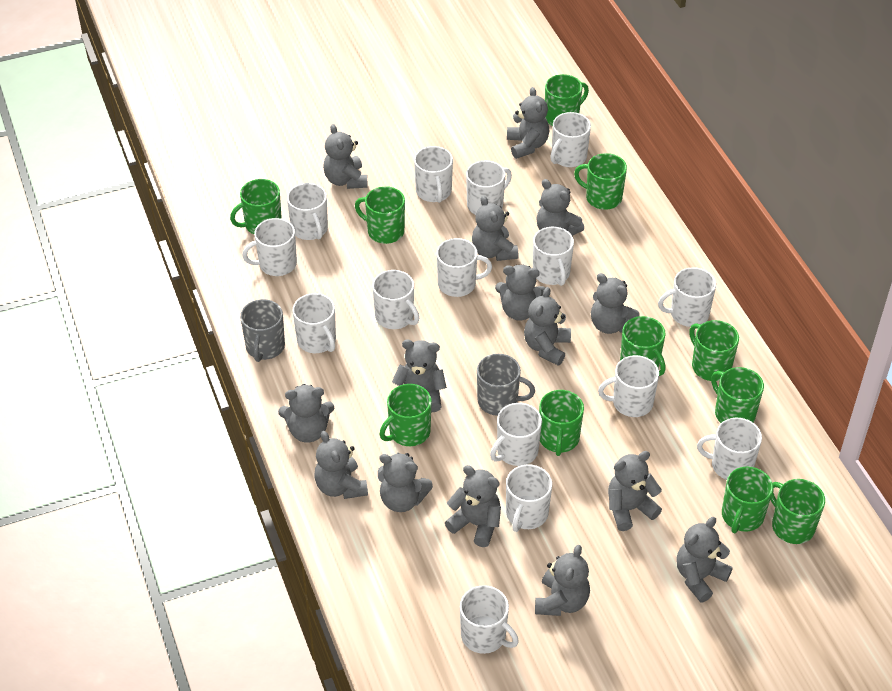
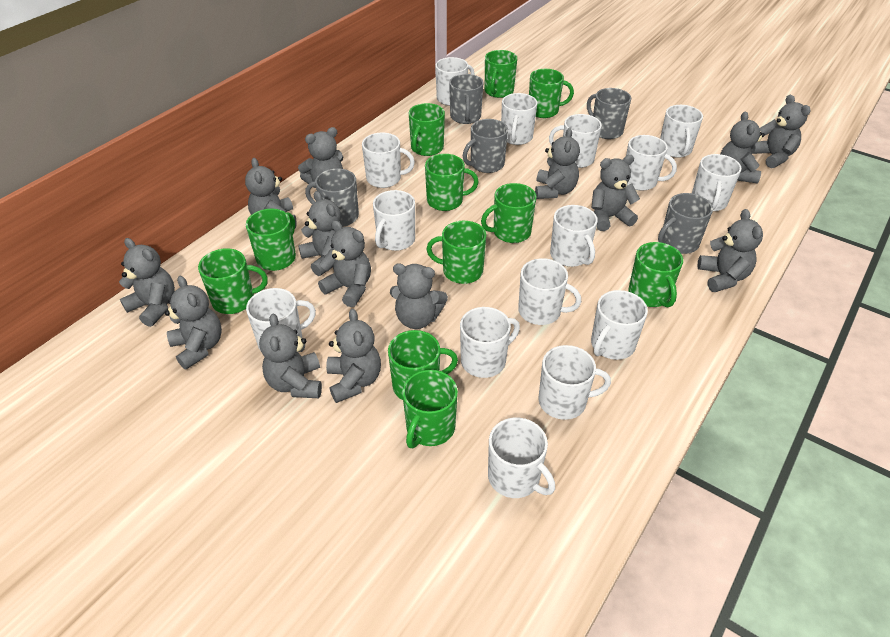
grey mug: [240,299,285,362] [477,354,535,416] = 2 -> [305,168,359,227] [449,74,484,124] [463,119,508,173] [587,88,631,139] [658,193,713,254] = 5
grey teddy bear: [278,384,334,442] [314,431,368,499] [323,124,368,189] [378,453,433,512] [392,340,447,412] [445,465,501,547] [472,196,518,261] [495,265,546,321] [507,87,549,159] [524,287,571,366] [535,545,590,616] [536,179,584,236] [591,273,639,334] [608,451,662,531] [676,517,733,603] = 15 -> [119,238,175,327] [165,276,222,369] [245,158,296,228] [259,313,322,398] [298,127,343,188] [298,191,343,276] [318,220,371,307] [326,309,381,403] [390,263,448,329] [535,128,580,199] [592,155,640,231] [698,209,763,292] [720,111,765,184] [751,95,811,168] = 14

